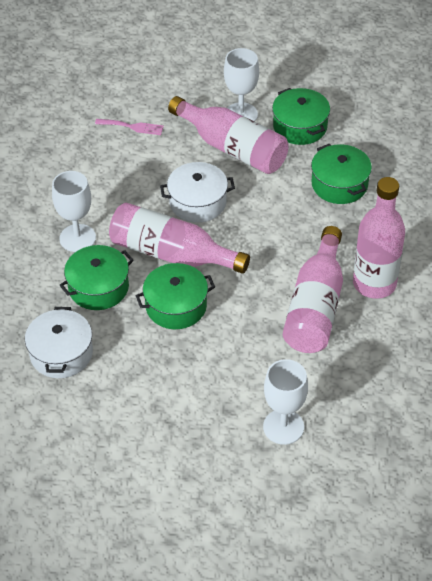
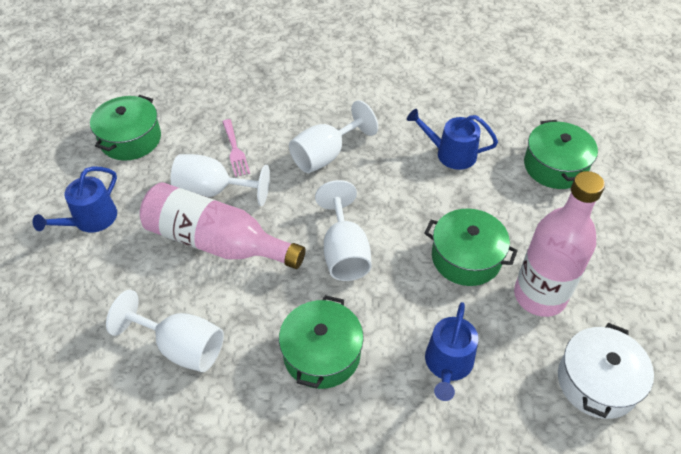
blue watering can: none = 0 -> [32,166,117,232] [407,109,498,170] [425,302,478,401] = 3
pink bottle: [109,203,250,274] [168,96,288,174] [283,226,343,353] [353,177,405,299] = 4 -> [140,182,305,269] [514,171,605,317] = 2
white goblet: [52,171,96,252] [224,48,259,121] [263,359,308,445] = 3 -> [106,290,224,372] [171,154,270,206] [289,100,378,173] [315,180,372,281] = 4
white pot: [25,307,93,378] [160,162,235,223] = 2 -> [558,323,654,419] = 1

